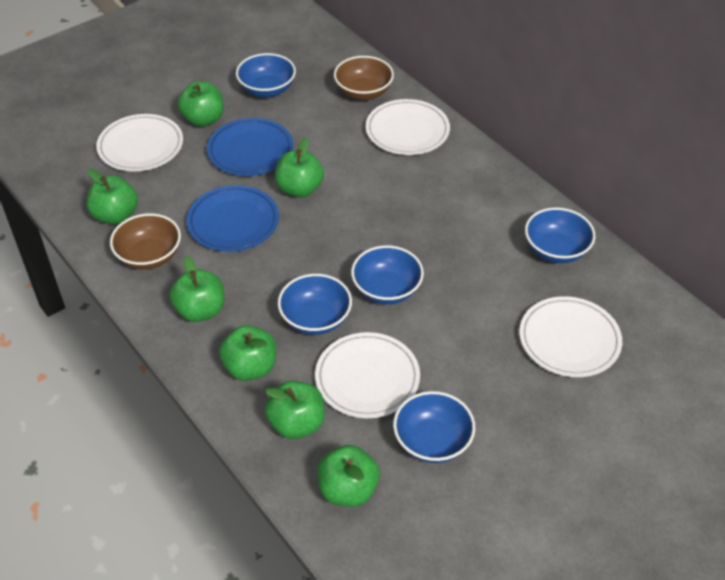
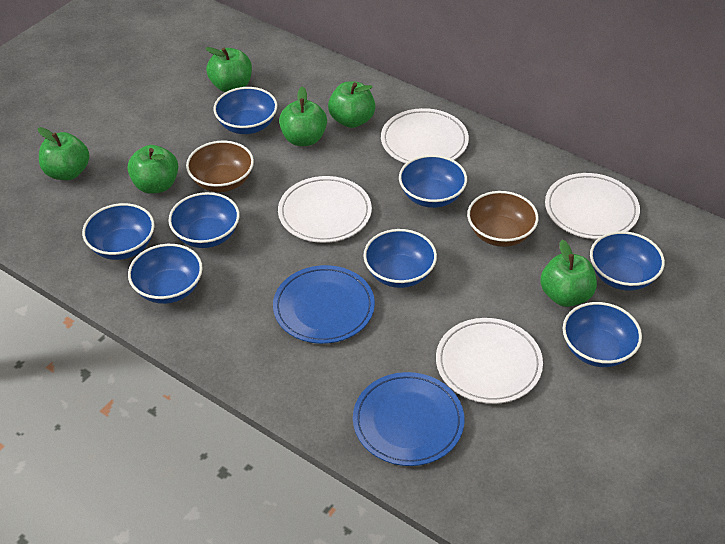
blue bowl: [236,53,296,97] [278,274,352,335] [351,245,424,304] [393,391,475,463] [525,207,595,263] = 5 -> [82,203,155,260] [128,244,203,304] [169,192,240,248] [213,87,277,134] [363,229,437,288] [399,155,467,208] [563,302,642,367] [590,231,665,291] = 8
green apple: [87,169,138,224] [169,256,224,322] [178,81,224,127] [219,325,276,381] [265,381,325,439] [275,137,324,198] [317,445,380,507] = 7 -> [38,127,89,180] [127,145,178,194] [205,47,252,92] [279,87,327,146] [328,81,376,128] [540,240,597,307] = 6

